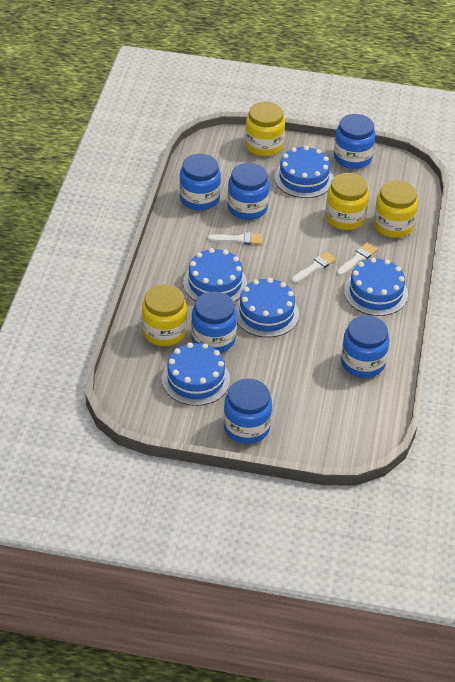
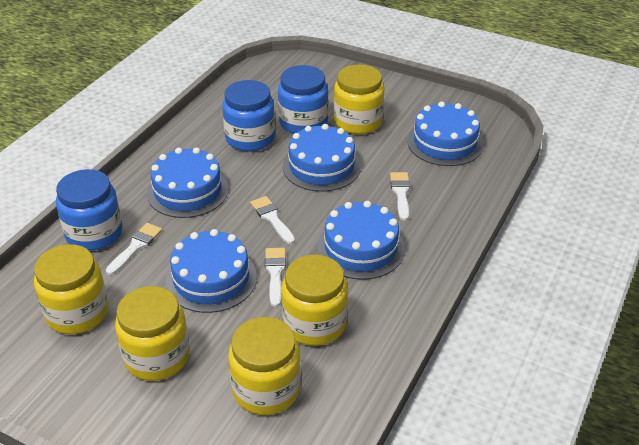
blue jar: [180,154,221,211] [191,291,237,353] [224,378,272,444] [228,163,269,220] [334,114,375,169] [341,315,389,378] = 6 -> [56,169,123,251] [222,80,275,151] [278,65,328,134] = 3
white brush: [208,232,262,245] [292,252,336,283] [337,243,378,276] = 3 -> [106,223,162,275] [250,196,295,244] [265,248,286,307] [390,172,410,221] = 4
yellow jar: [142,284,187,346] [245,102,285,156] [325,173,369,230] [374,180,418,238] = 4 -> [34,244,108,334] [115,286,190,381] [228,317,301,415] [281,255,348,346] [334,64,384,134] = 5

